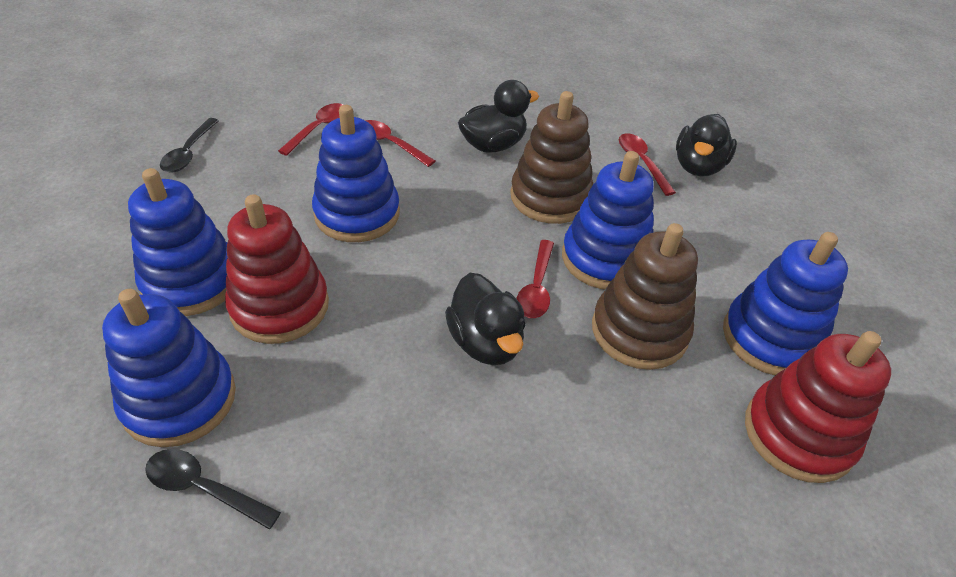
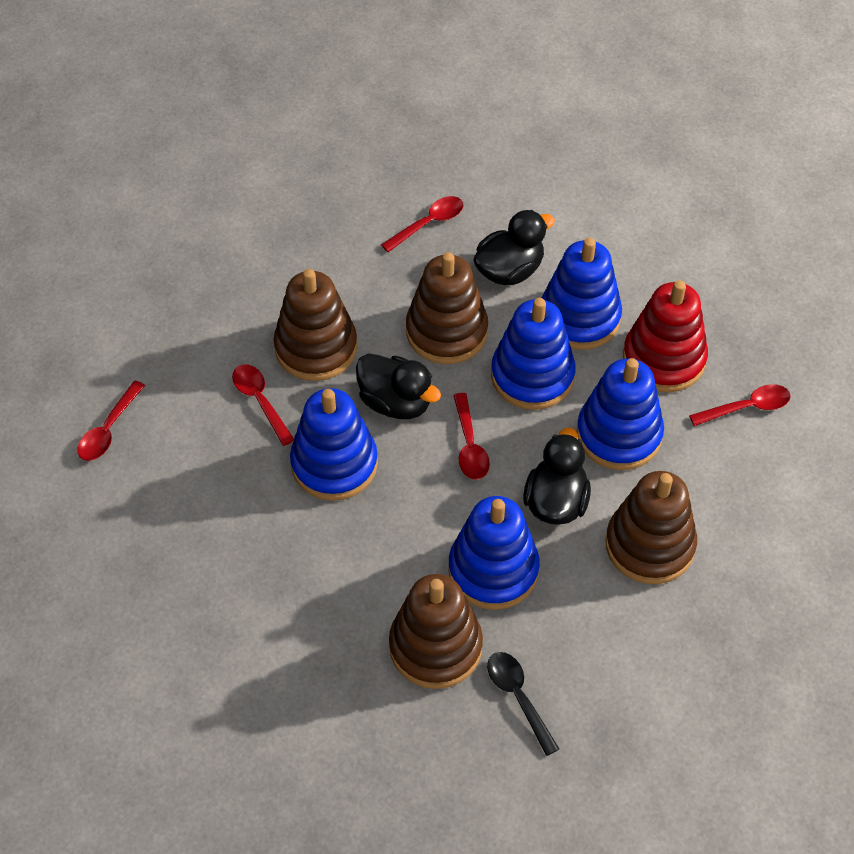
black spoon: [145,449,281,530] [160,118,219,173] = 2 -> [487,652,559,756] = 1
brown stacking toy: [510,91,593,224] [592,223,698,370] = 2 -> [274,269,357,381] [389,574,483,689] [406,252,488,364] [605,471,697,584] = 4
red spoon: [278,103,343,156] [365,120,435,167] [517,240,554,318] [619,133,676,196] = 4 -> [77,381,145,461] [232,364,294,446] [381,196,463,252] [453,393,490,480] [689,384,791,426] = 5
red stacking toy: [225,194,329,344] [745,331,891,483] = 2 -> [623,280,708,393] = 1

